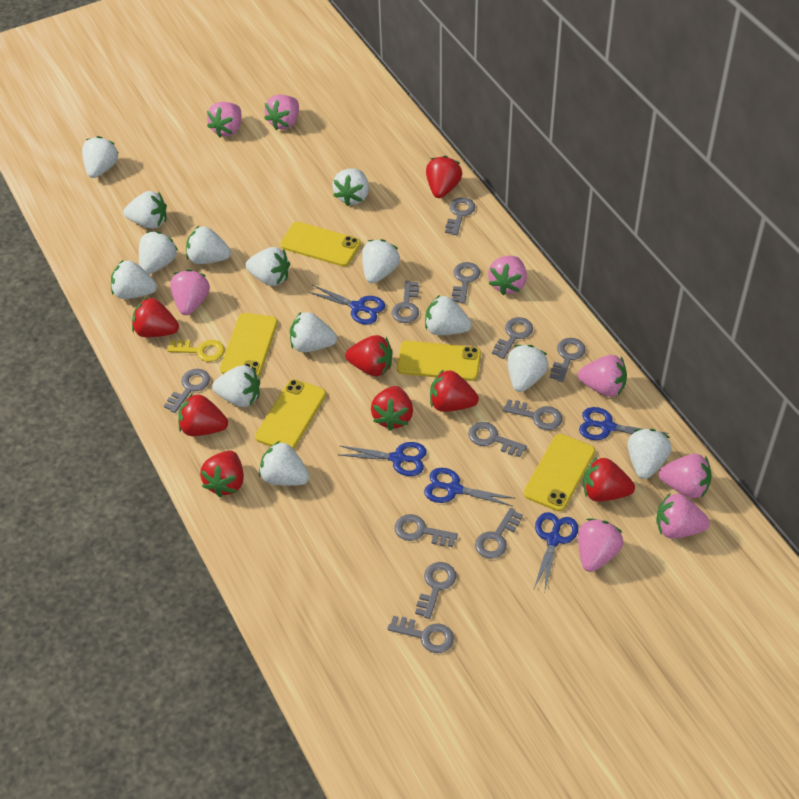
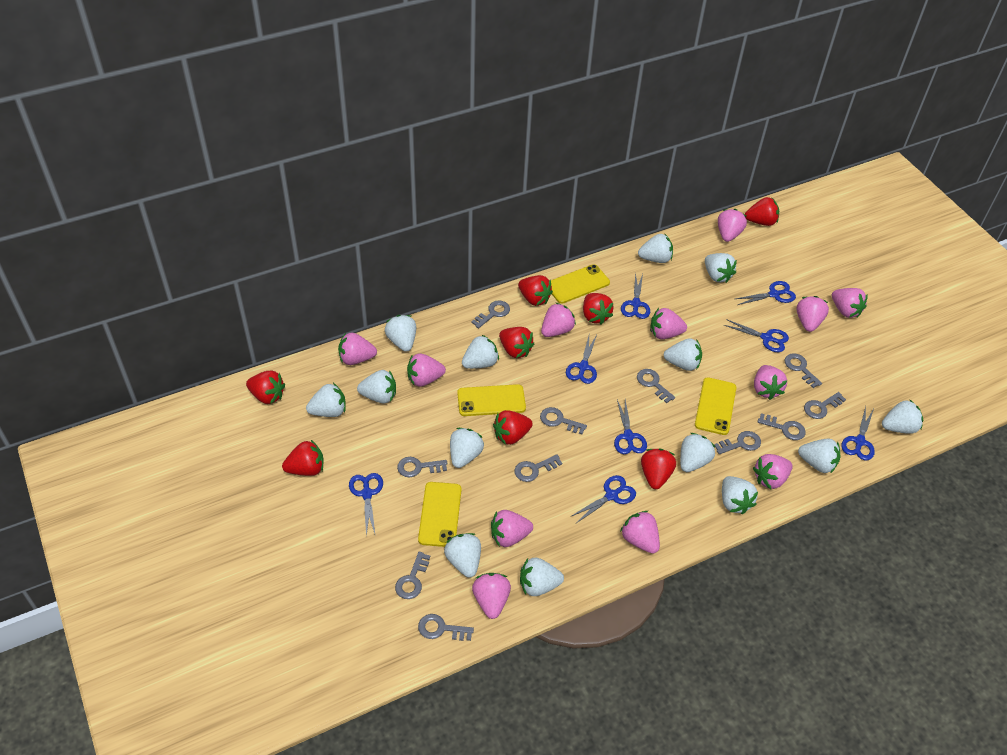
blue scissors: [308,285,385,325] [339,442,427,476] [424,468,516,506] [534,512,579,590] [579,407,668,440] = 5 -> [349,473,383,537] [566,335,597,384] [570,475,636,522] [614,400,647,454] [621,273,650,319] [724,319,789,352] [736,281,796,305] [841,406,875,461] = 8
grey key: [164,369,210,413] [387,616,454,653] [391,281,419,323] [395,514,458,547] [415,562,456,619] [445,197,475,235] [452,262,480,304] [468,422,527,457] [475,508,523,559] [492,317,533,359] [503,399,562,430] [550,338,586,382] = 12 -> [395,552,430,599] [397,457,447,477] [418,614,474,641] [471,300,510,329] [514,454,562,482] [540,407,587,434] [637,369,675,403] [714,431,761,454] [758,413,806,440] [785,353,822,388] [804,392,846,419] = 11
pink strawberry: [170,269,210,315] [207,102,242,137] [264,95,299,130] [488,256,527,295] [578,355,627,397] [578,518,623,572] [656,493,710,539] [659,454,712,498] = 8 -> [338,332,377,365] [407,354,446,387] [472,573,511,619] [491,510,533,547] [541,303,576,337] [620,511,660,553] [650,308,687,339] [718,209,747,242] [753,454,793,489] [754,365,787,400] [796,296,829,332] [832,288,868,318] = 12
yellow key: [167,340,225,362] = 1 -> none = 0
yellow phone: [220,313,278,377] [255,379,326,449] [280,222,361,267] [397,341,481,381] [524,434,595,512] = 5 -> [418,482,462,547] [457,384,526,416] [551,264,610,304] [695,377,736,435] = 4

